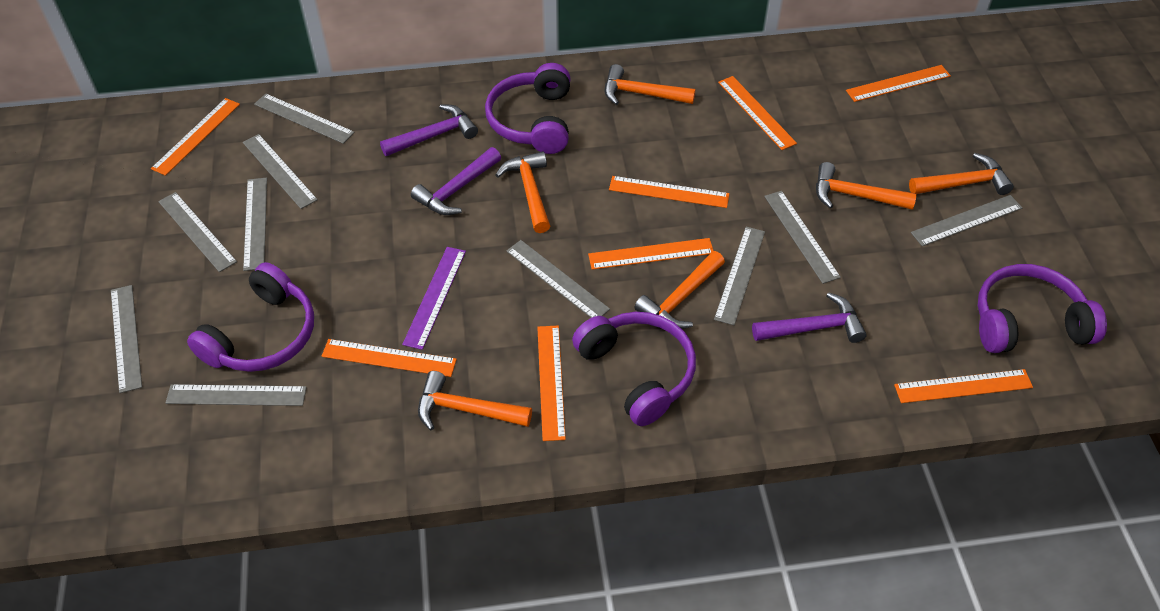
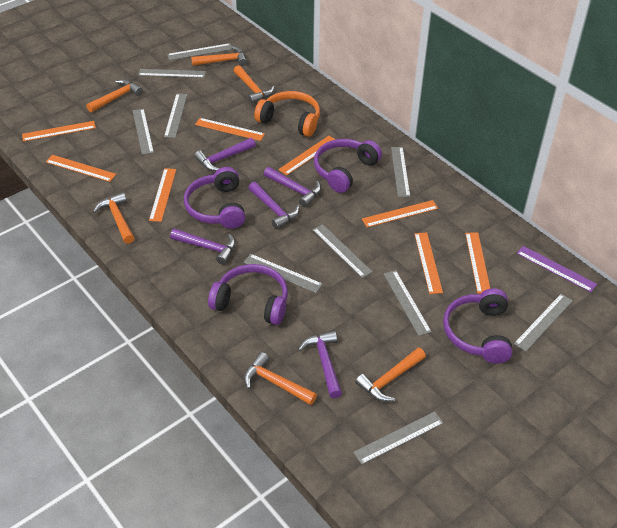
orange headphones: none = 0 -> [254,91,320,137] = 1
purple hammer: [380,104,478,156] [411,147,501,215] [752,292,867,343] = 3 -> [170,228,236,265] [194,138,255,171] [248,182,299,229] [264,167,321,207] [298,331,342,398] = 5

